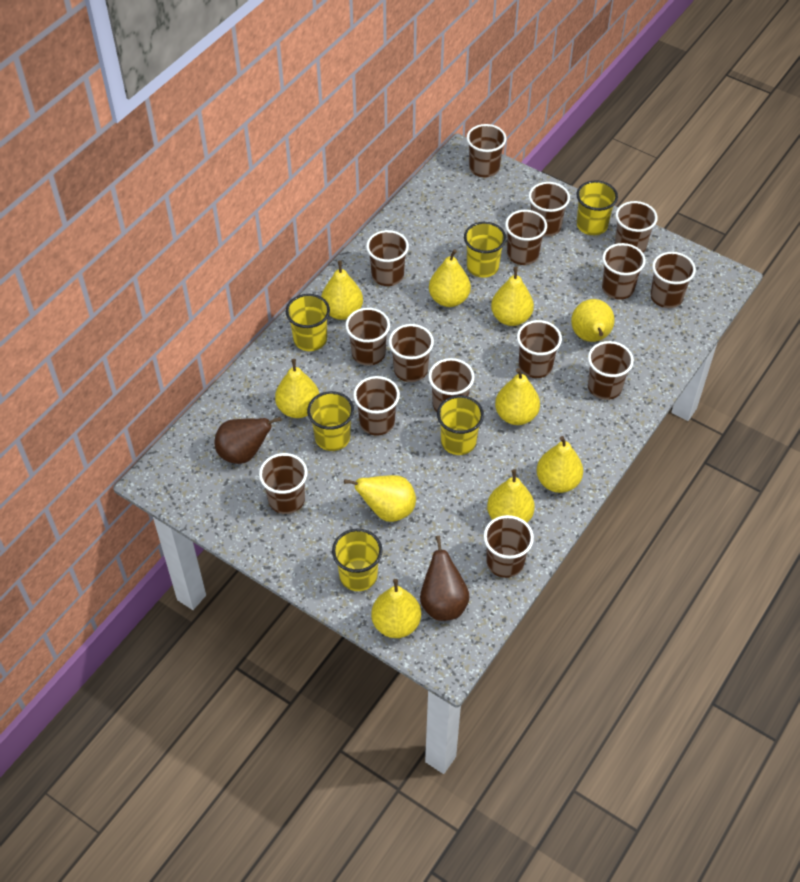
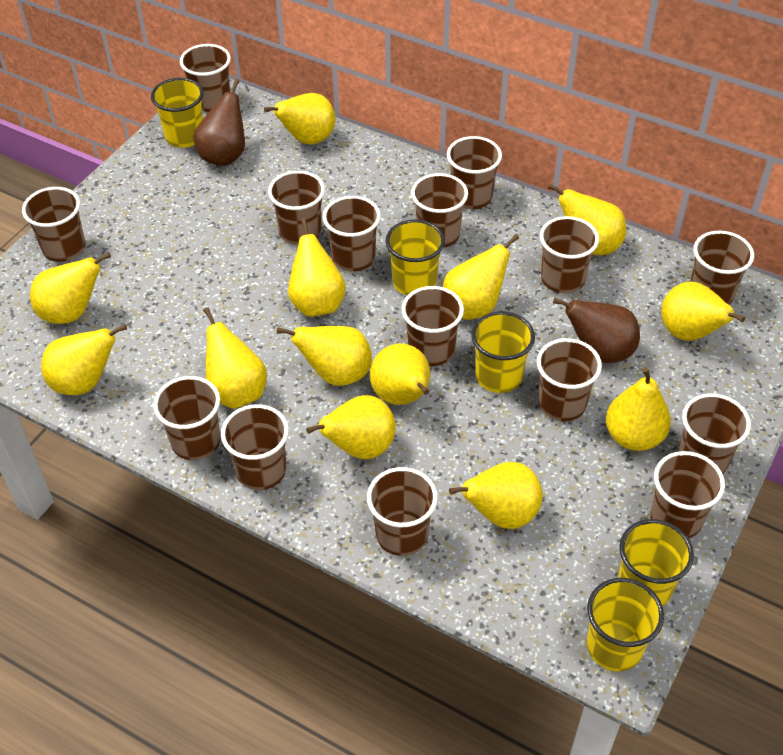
yellow cup: [286,294,330,351] [307,391,354,451] [332,529,382,591] [437,395,484,455] [464,222,506,278] [576,181,618,235] = 6 -> [151,78,204,148] [385,219,445,295] [471,311,535,393] [587,578,664,671] [618,519,694,607] = 5
yellow pear: [275,359,319,418] [321,260,363,320] [344,475,416,522] [371,579,421,638] [429,249,471,307] [487,469,535,523] [491,267,534,326] [495,368,540,425] [537,436,583,493] [571,299,615,342] = 10 -> [30,252,111,324] [41,324,127,395] [203,307,267,409] [264,93,336,145] [277,326,372,386] [288,218,346,317] [306,395,396,459] [370,343,431,405] [443,234,519,320] [449,462,543,529] [548,184,626,255] [606,367,671,451] [661,282,745,341] = 13

